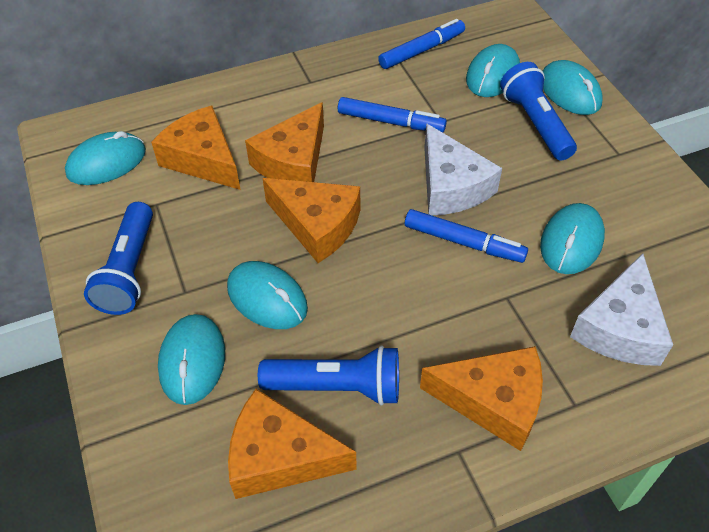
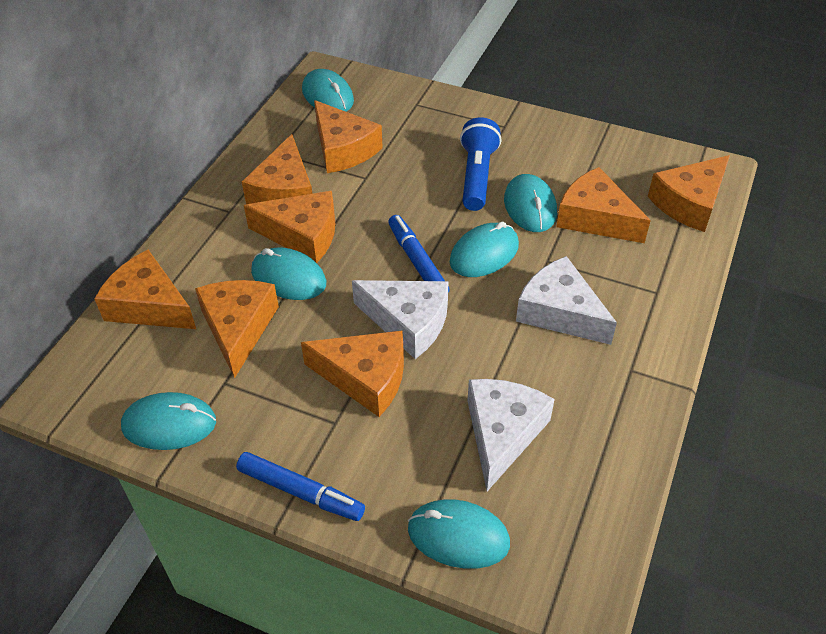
blue flashlight: [84,202,153,315] [258,346,399,406] [500,62,577,161] = 3 -> [460,117,501,211] = 1
blue marker: [338,97,447,133] [378,19,465,69] [405,209,528,263] = 3 -> [236,452,365,521] [388,215,450,293] = 2
orange cheese: [151,105,241,190] [228,389,357,499] [245,102,324,182] [262,178,360,263] [420,346,543,451] = 5 -> [94,250,196,329] [195,280,279,378] [242,134,312,204] [244,191,335,263] [301,331,404,417] [314,100,383,173] [556,167,651,243] [648,155,730,232] = 8
white cheese: [424,123,502,215] [570,253,673,366] = 2 -> [352,280,448,359] [467,379,555,491] [516,256,617,345] = 3

